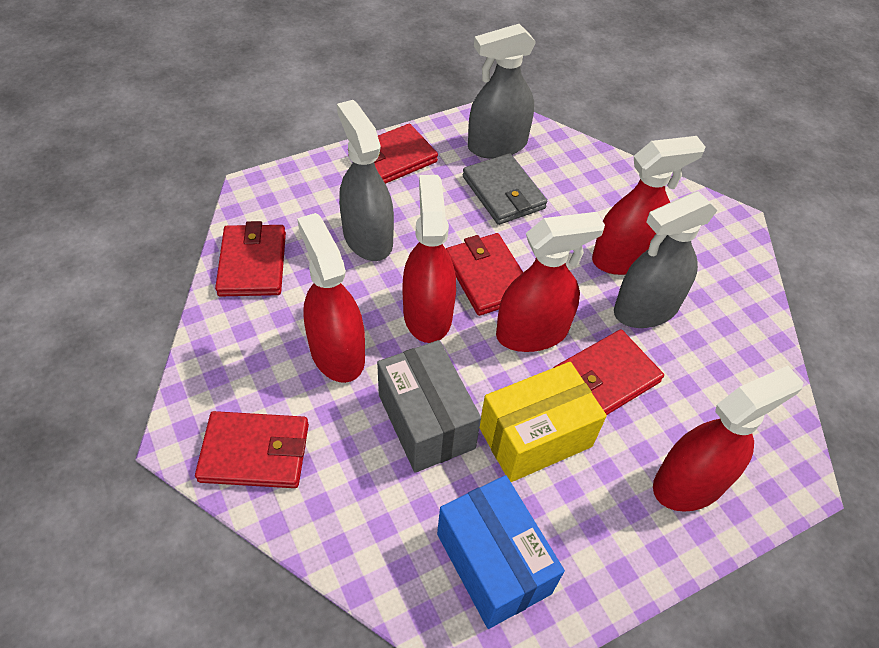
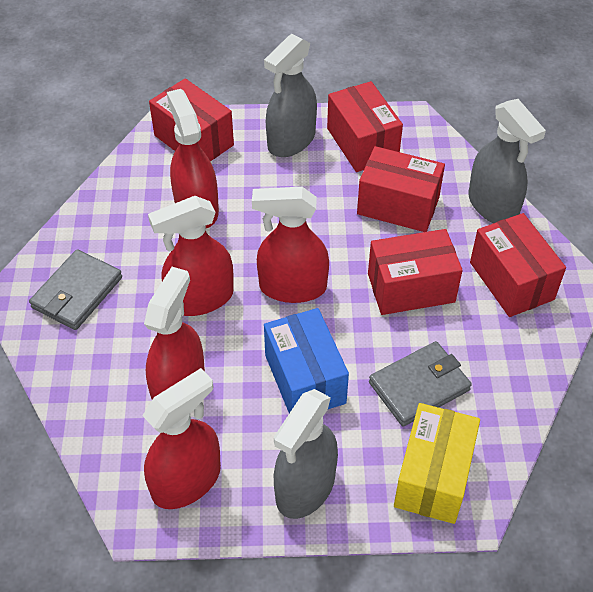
grey box: [377,340,481,473] = 1 -> none = 0
grey wallet: [463,153,547,225] = 1 -> [29,249,122,330] [369,341,472,427] = 2
red box: none = 0 -> [149,78,234,161] [327,81,403,172] [357,146,445,232] [368,229,463,315] [470,213,566,317] = 5
red wallet: [195,411,309,488] [215,221,286,296] [348,124,438,184] [446,233,523,316] [554,330,664,415] = 5 -> none = 0

